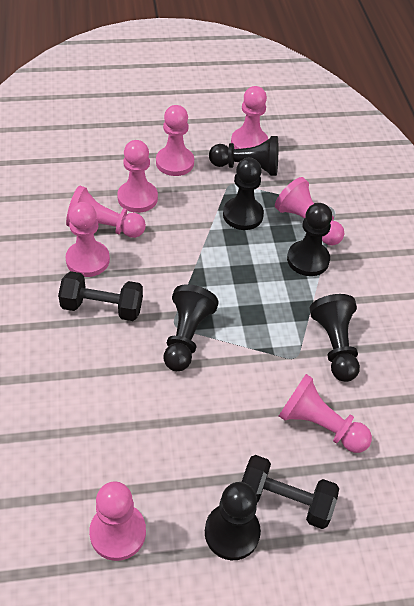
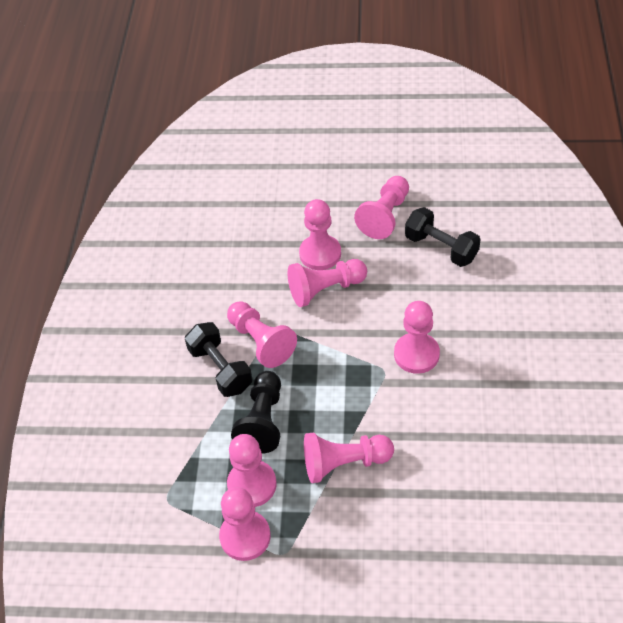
black pawn: [164,284,219,371] [205,482,261,560] [209,136,278,176] [223,158,264,230] [287,203,332,276] [310,294,360,382] = 6 -> [231,371,281,454] = 1

